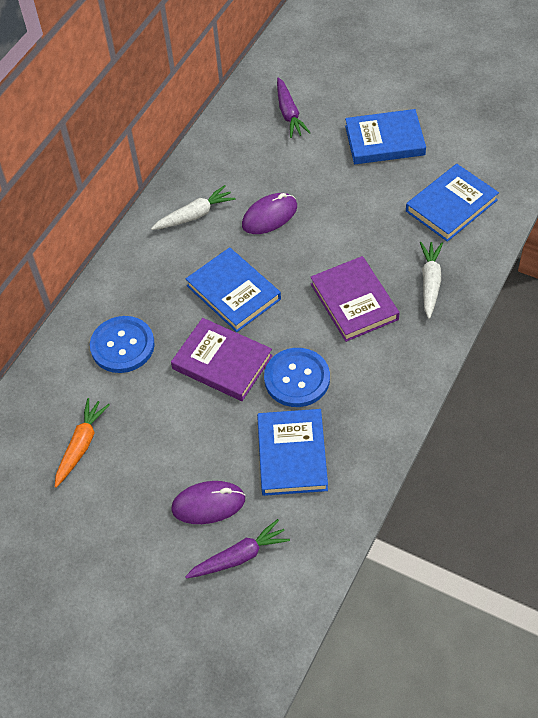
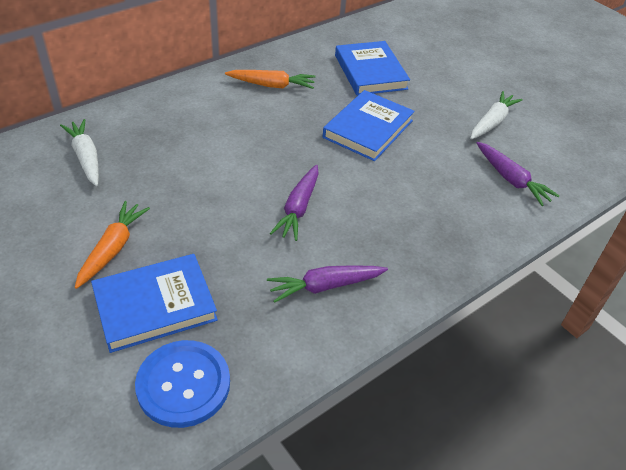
blue book: [186,247,281,332] [257,409,328,496] [345,109,426,164] [406,164,499,242] = 4 -> [91,254,218,353] [323,90,415,161] [335,41,410,96] = 3
blue button: [90,316,155,373] [264,348,330,407] = 2 -> [135,340,230,428] = 1
orange carrot: [55,398,110,488] = 1 -> [75,201,150,289] [225,70,316,89] = 2
purple book: [171,318,273,401] [310,256,399,342] = 2 -> none = 0
purple carrot: [185,519,290,579] [277,78,311,138] = 2 -> [267,265,388,303] [270,165,319,241] [476,142,559,206] = 3
purple mouse: [171,481,245,524] [242,193,297,234] = 2 -> none = 0

